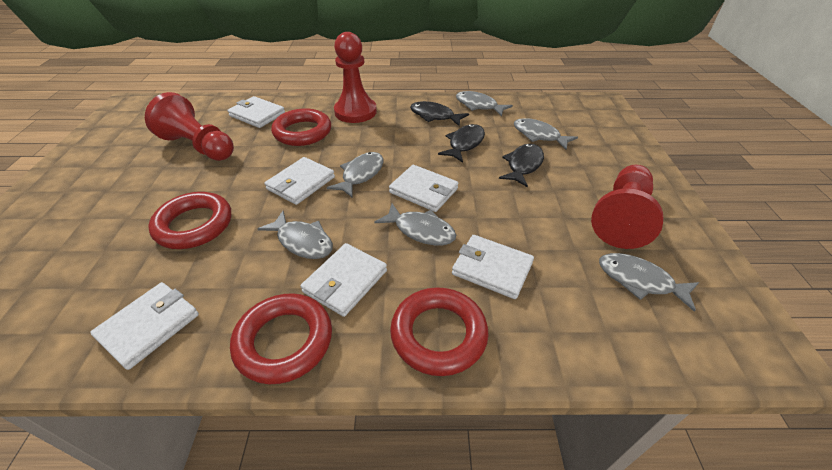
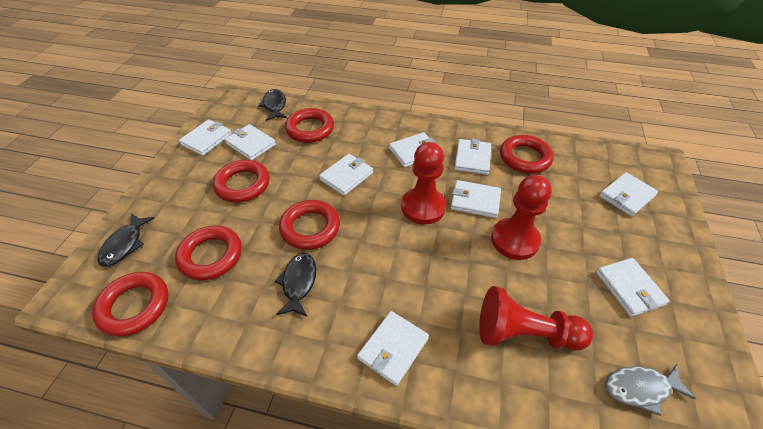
grey fish: [258,211,333,259] [327,152,383,198] [374,204,456,245] [456,91,513,116] [514,118,578,149] [599,253,699,312] = 6 -> [605,364,696,416] = 1
red ring: [148,192,231,249] [230,293,332,384] [271,108,331,146] [390,287,488,376] = 4 -> [92,272,168,336] [175,225,242,281] [213,160,270,203] [279,200,340,250] [285,108,334,143] [500,135,554,174] = 6
white wallet: [90,282,199,370] [227,96,285,128] [265,157,335,205] [300,243,387,317] [389,165,459,212] [452,235,534,299] = 6 -> [179,120,232,156] [225,124,276,160] [319,154,373,196] [357,311,429,386] [389,132,435,167] [451,180,501,218] [454,139,491,175] [596,258,670,317] [599,172,658,217] = 9

